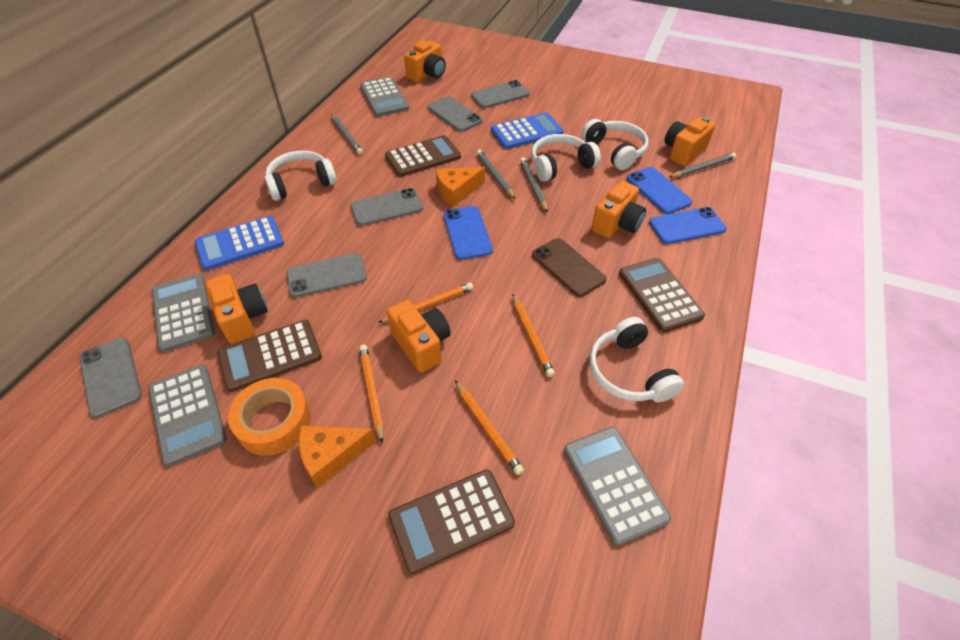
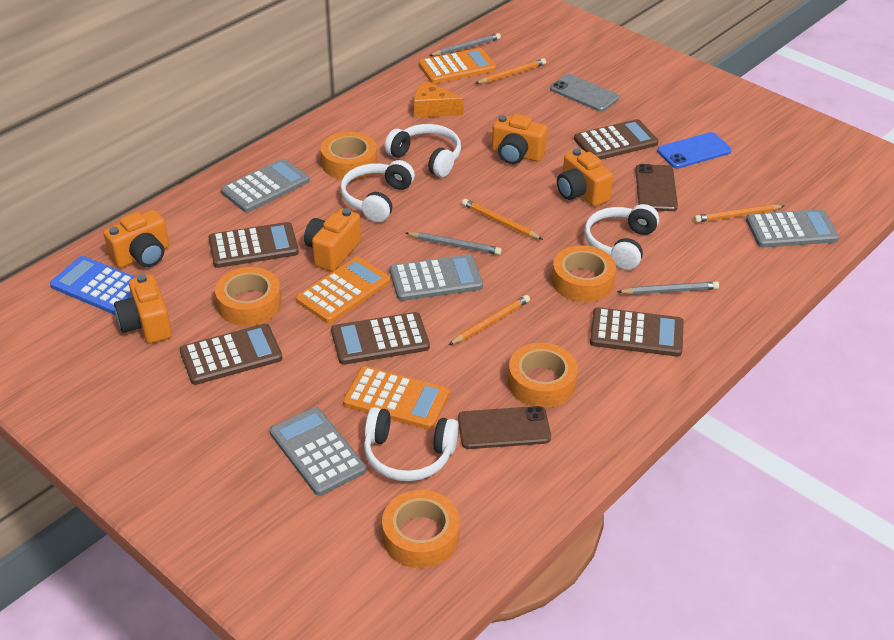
blue calculator: [195,216,284,270] [491,113,564,149] = 2 -> [50,256,137,315] = 1
blue phone: [443,206,493,260] [627,167,693,214] [649,207,727,244] = 3 -> [657,132,732,169] = 1
brown calculator: [217,320,322,392] [385,135,461,177] [388,469,515,574] [619,258,705,332] = 4 -> [180,324,283,385] [209,222,299,268] [331,312,430,365] [574,119,659,160] [590,307,684,357] = 5
brown phone: [532,238,607,297] = 1 -> [458,406,551,449] [635,164,678,211] = 2
grey pencil: [331,113,363,154] [476,150,516,199] [520,157,548,212] [670,153,737,178] = 4 -> [405,232,502,255] [429,33,501,56] [617,282,719,295] = 3
grey phone: [79,337,142,418] [287,253,367,298] [351,188,423,226] [428,96,483,132] [471,80,530,108] = 5 -> [550,74,619,112] = 1
orange calculator: none = 0 -> [296,257,391,323] [343,366,450,430] [419,48,496,84] = 3
orange cheese: [299,425,376,488] [436,167,485,207] = 2 -> [414,81,464,118] = 1
orange tape: [228,378,311,456] = 1 -> [215,267,282,326] [321,132,377,180] [382,490,460,568] [508,343,578,408] [552,245,616,302] = 5

